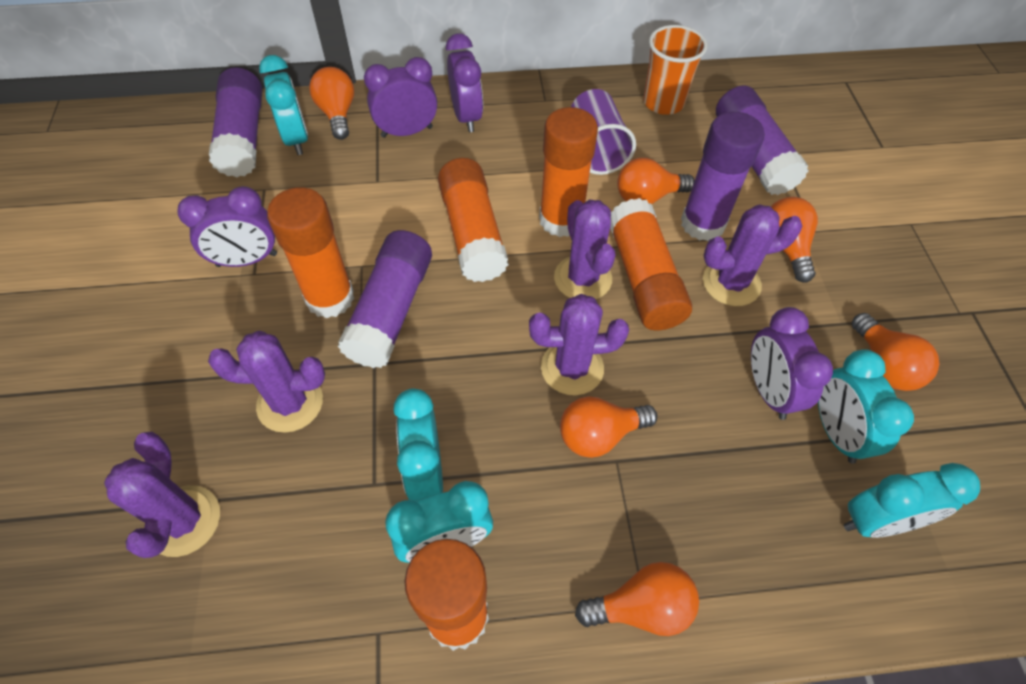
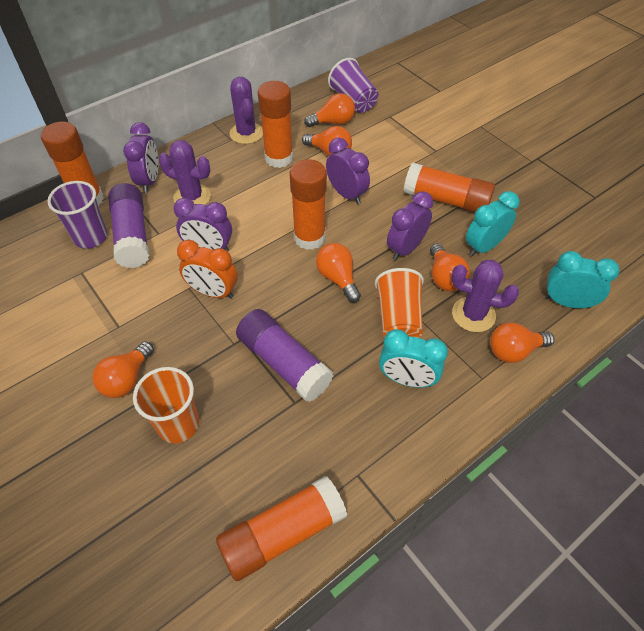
orange clock: none = 0 -> [177,240,238,299] = 1
orange cup: [643,25,707,115] = 1 -> [133,367,199,443] [375,268,424,338] = 2
purple cactus: [104,432,220,558] [208,331,325,433] [529,294,629,395] [554,200,615,299] [703,205,802,306] = 5 -> [159,140,211,205] [229,77,263,144] [451,260,519,332] = 3
purple cup: [571,89,636,175] = 1 -> [47,181,108,249] [328,58,379,113] = 2
purple glue stick: [209,67,262,177] [337,230,432,368] [681,112,765,241] [716,85,809,195] = 4 -> [108,183,149,268] [236,309,333,402] = 2
turquoise clock: [259,55,308,155] [385,481,493,563] [393,389,443,502] [818,349,914,464] [844,463,980,538] = 5 -> [379,329,448,388] [466,191,519,257] [545,251,620,309] = 3

